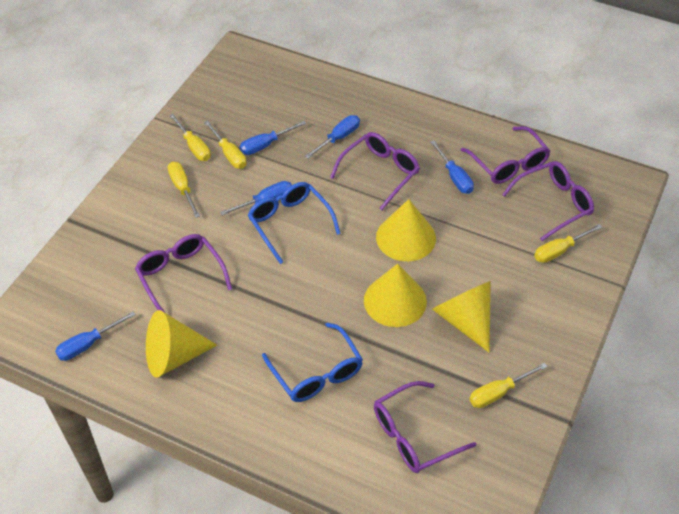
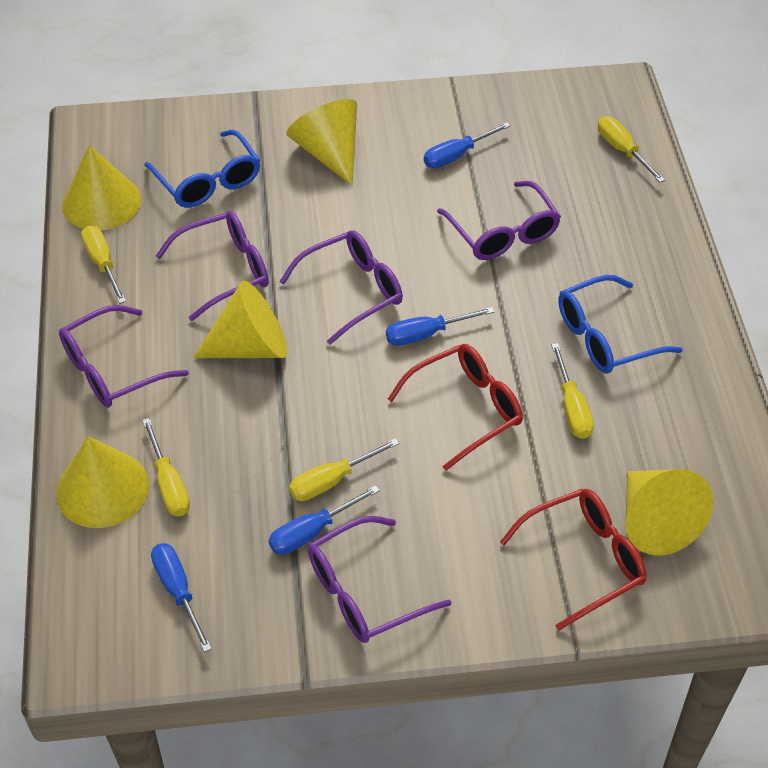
blue screwdriver: [55,311,136,361] [220,181,292,216] [239,121,306,155] [305,115,360,158] [430,140,474,194] = 5 -> [151,543,212,652] [269,485,380,555] [386,307,494,346] [424,122,511,168] = 4
red glasses: none = 0 -> [388,344,523,471] [500,489,647,630] = 2
yellow cone: [146,310,217,378] [364,264,427,327] [376,199,436,261] [432,281,491,352] = 4 -> [56,436,149,528] [62,145,141,230] [193,281,287,358] [286,99,357,185] [625,469,713,556] = 5

